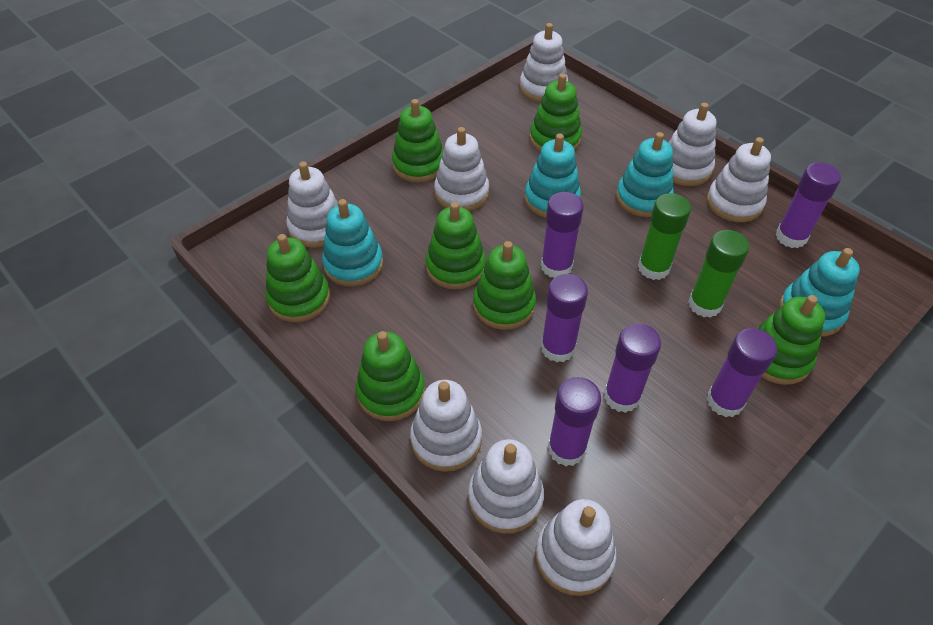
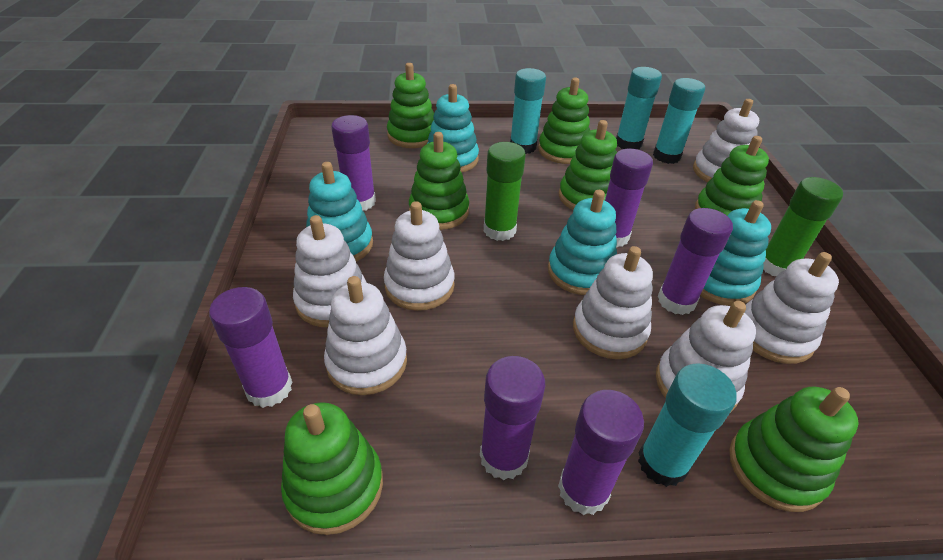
turquoise glue stick: none = 0 -> [510,68,546,154] [616,67,662,149] [638,363,737,487] [653,78,705,164] = 4
white stacking toy: [286,161,338,248] [410,380,482,472] [434,127,489,211] [468,439,544,534] [520,23,568,102] [535,499,616,596] [668,103,716,186] [707,137,771,222] = 8 -> [293,215,367,327] [324,276,407,395] [384,201,455,311] [573,246,653,359] [656,301,756,413] [693,99,759,182] [744,252,839,364] = 7

